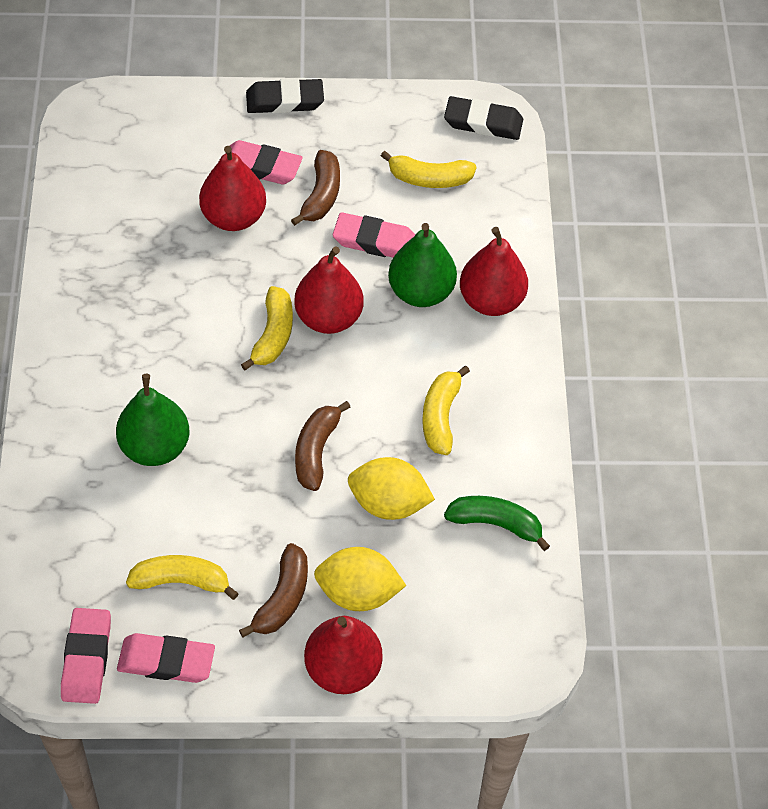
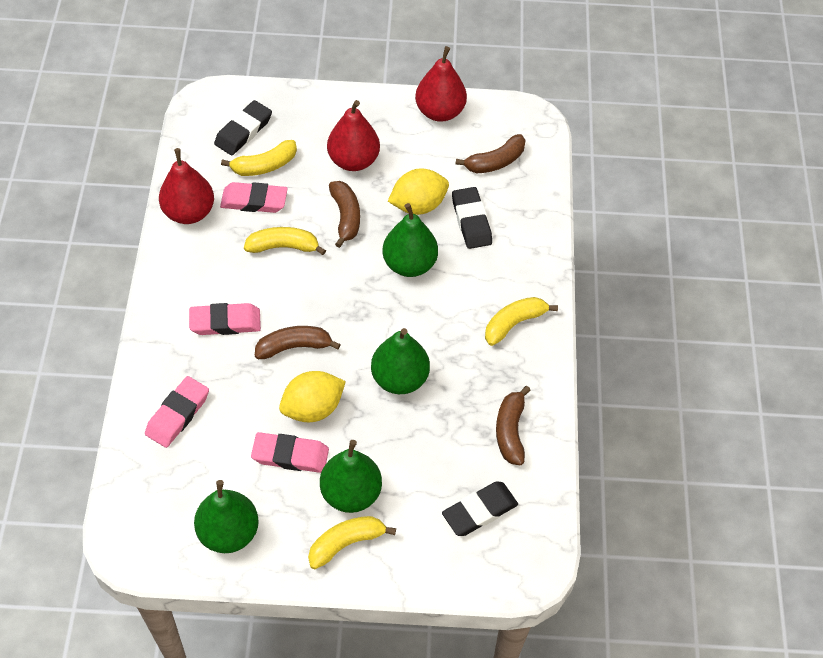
black eraser: [246,78,324,114] [444,96,523,140] = 2 -> [214,100,272,155] [442,481,518,536] [452,187,492,249] = 3
brown banana: [239,543,308,637] [291,150,340,226] [295,401,350,491] = 3 -> [255,326,341,359] [329,181,360,248] [455,134,526,173] [496,386,531,465] = 4
green banana: [444,496,550,551] = 1 -> none = 0
green pear: [116,374,190,466] [388,223,457,307] = 2 -> [194,480,259,553] [320,440,382,513] [371,328,430,394] [382,203,438,277] = 4
red pear: [199,146,266,231] [294,247,363,334] [304,616,383,694] [460,227,528,316] = 4 -> [159,148,214,224] [327,100,380,171] [415,46,467,122] = 3

